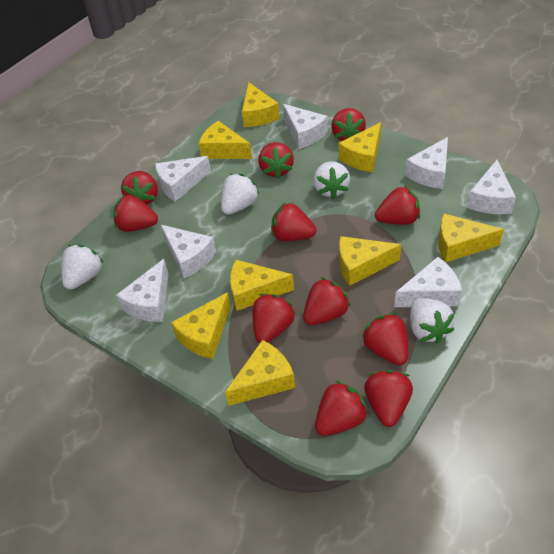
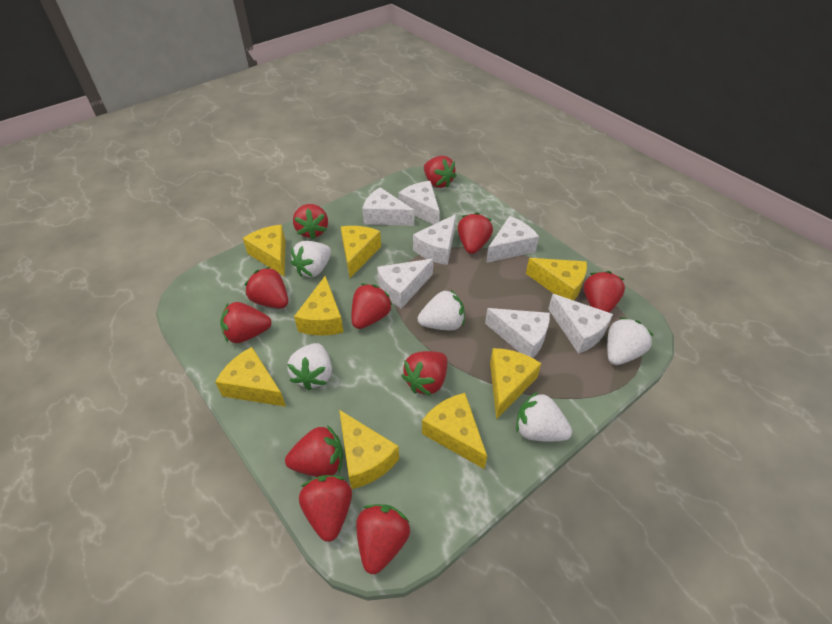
white strawberry: [62,244,104,290] [221,174,259,215] [313,161,350,199] [410,298,454,344] = 4 -> [287,343,332,391] [291,241,331,277] [418,289,465,330] [516,392,572,442] [607,317,653,365] = 5

